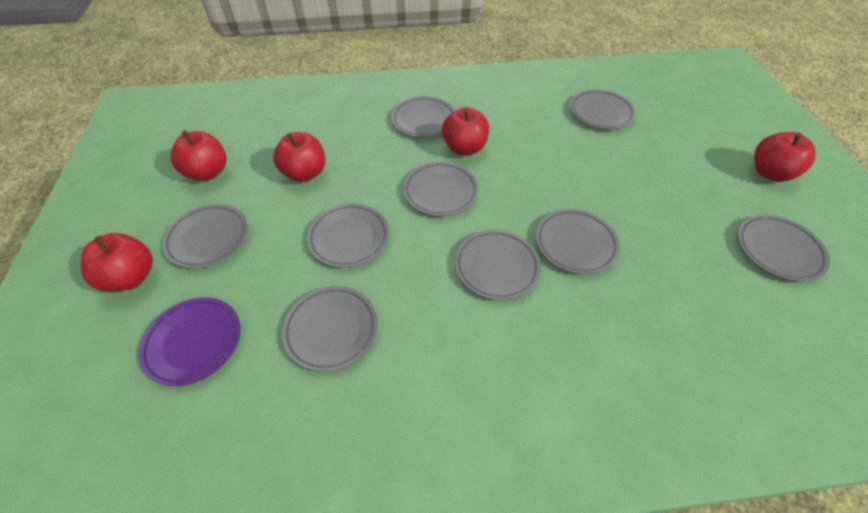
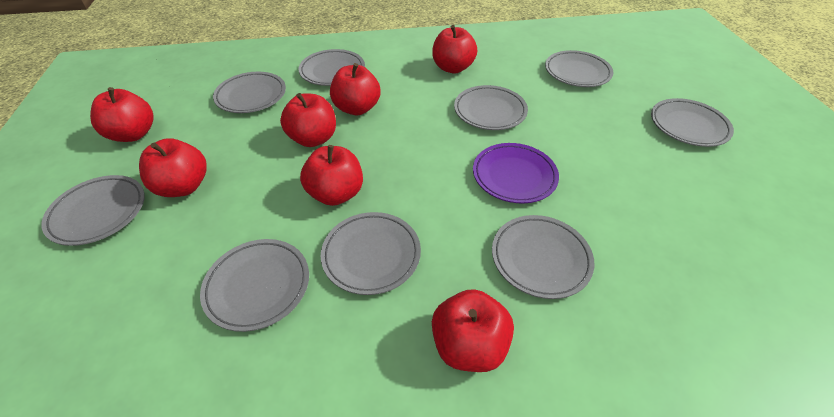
red apple: [81,233,153,292] [171,130,227,181] [273,132,325,182] [442,107,489,155] [754,132,816,182] = 5 -> [90,87,154,142] [139,138,207,197] [280,93,336,147] [300,145,363,206] [330,63,381,115] [432,25,477,73] [432,289,514,372] = 7

